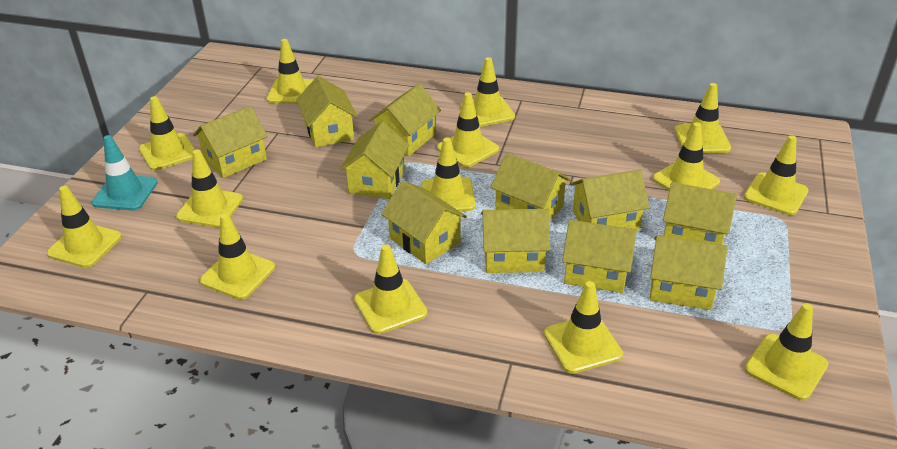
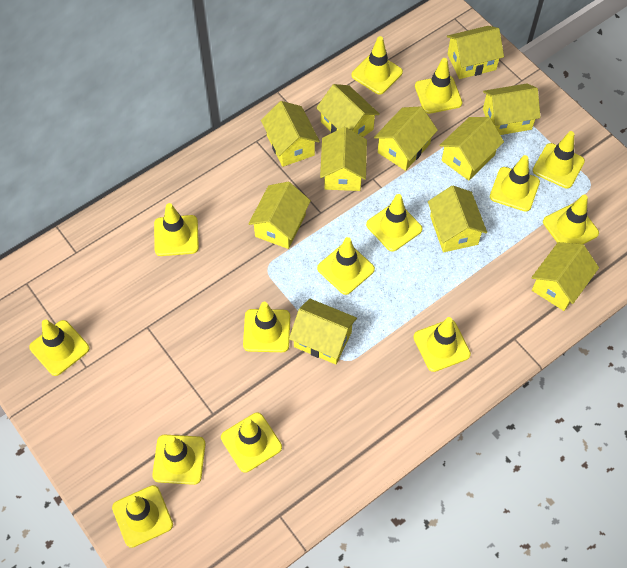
turquoise traffic cone: [92,135,158,210] = 1 -> none = 0

